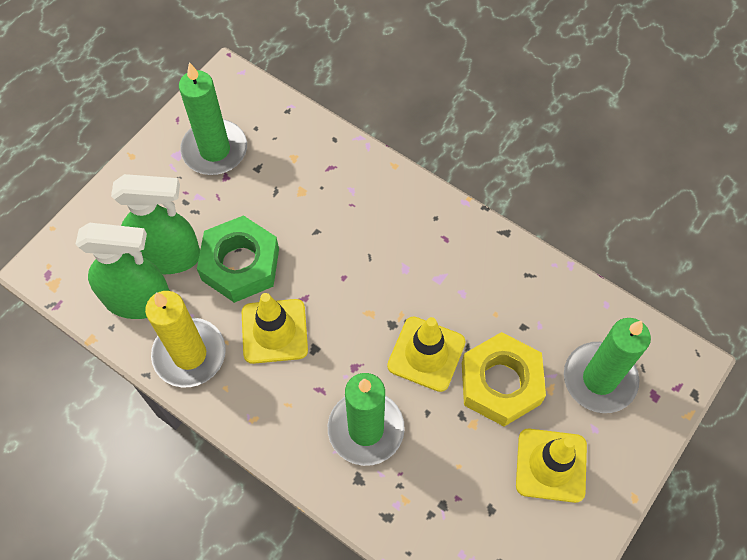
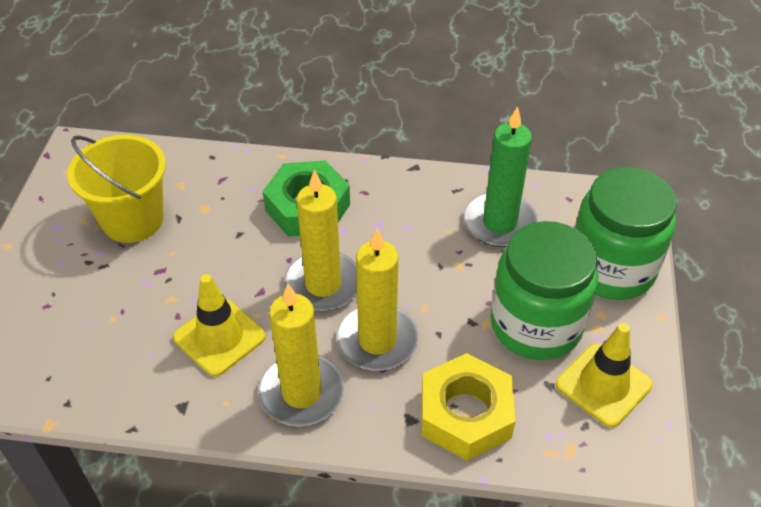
green candle: [179,62,247,175] [328,373,405,466] [564,318,651,413] = 3 -> [464,106,538,247] = 1
green jar: none = 0 -> [490,221,598,360] [575,167,677,300] = 2
green spray bottle: [76,223,170,319] [111,174,200,274] = 2 -> none = 0
yellow bucket: none = 0 -> [67,135,166,243] = 1
yellow candle: [145,291,226,387] = 1 -> [258,284,344,426] [284,169,357,312] [337,229,419,371] = 3
yellow traffic cone: [242,293,308,364] [387,316,466,392] [516,429,587,503] = 3 -> [173,274,266,377] [556,323,653,427] = 2

